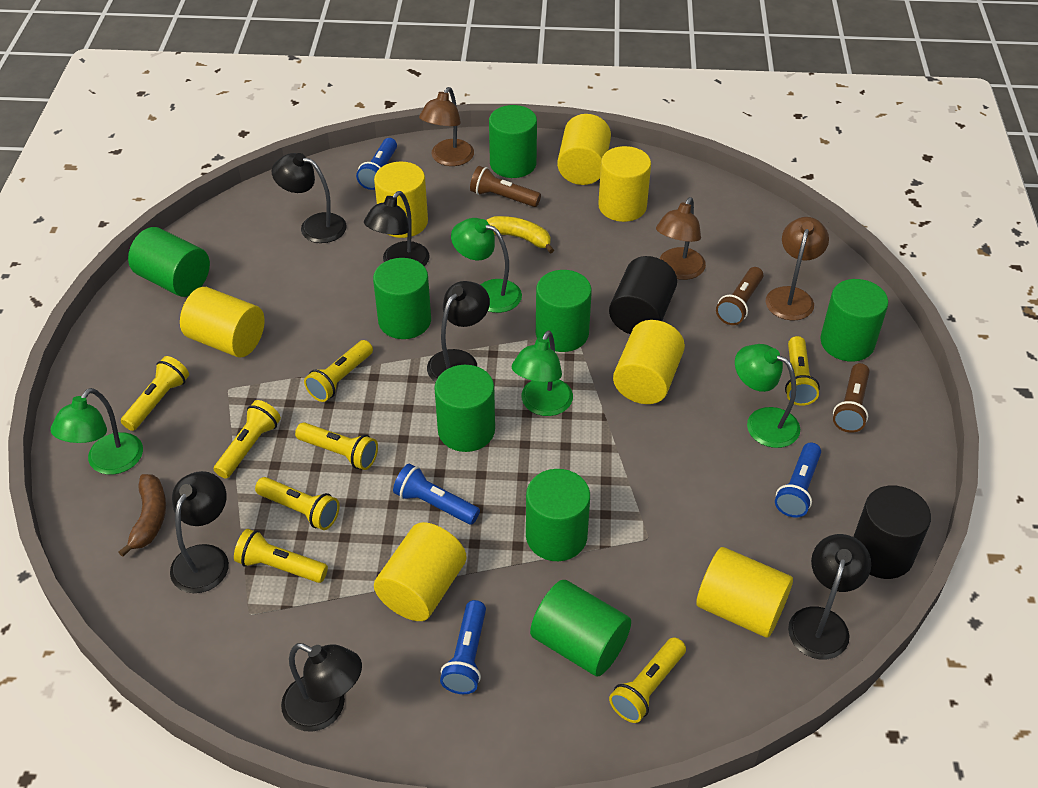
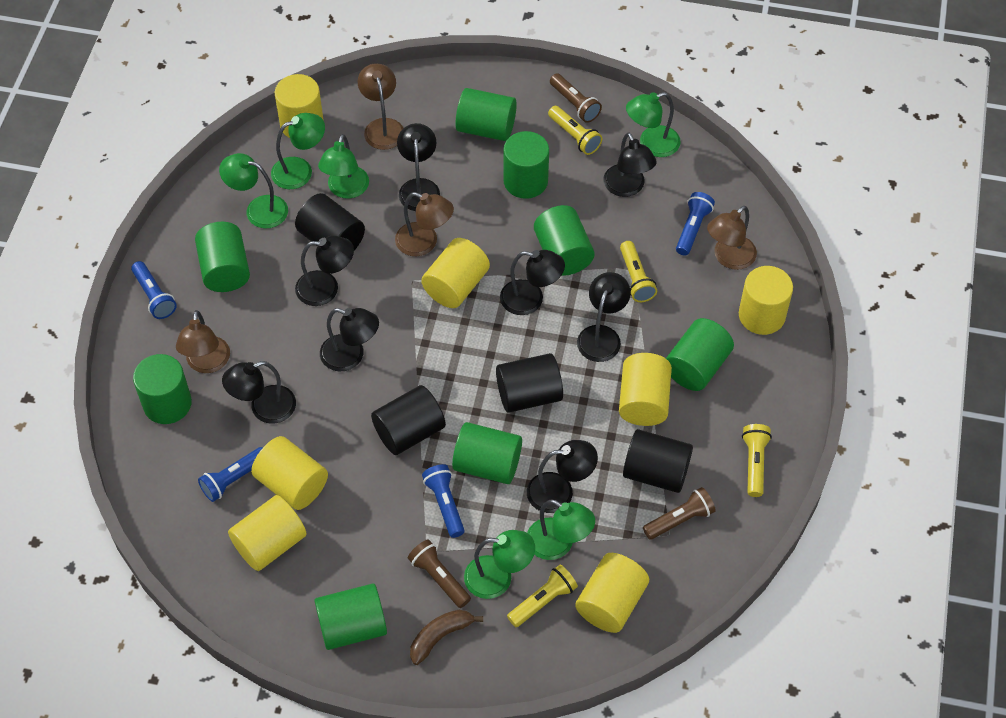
black cylinder: [609,256,677,334] [853,486,931,579] = 2 -> [295,193,365,250] [371,385,446,455] [496,353,563,413] [623,429,693,493] = 4
black lamp: [170,471,229,593] [272,153,347,243] [281,643,362,732] [364,191,430,266] [427,281,490,382] [788,534,871,659] = 6 -> [222,361,296,424] [295,236,354,306] [320,308,379,371] [397,123,440,211] [500,250,565,315] [527,440,598,513] [577,272,631,362] [603,132,657,197] = 8
brown lamp: [419,87,474,166] [656,197,706,280] [766,217,829,321] = 3 -> [176,310,230,373] [358,63,403,150] [395,192,454,256] [707,206,757,270] = 4
green lamp: [50,388,143,475] [451,218,522,313] [512,331,573,416] [735,344,800,448] = 4 -> [219,153,288,228] [271,113,325,189] [318,134,369,199] [464,530,535,599] [527,499,595,560] [626,92,681,157] = 6
yellow banana: [486,216,554,254] = 1 -> none = 0
yellow flashlight: [121,356,189,431] [214,400,281,479] [234,529,328,583] [255,477,340,530] [295,422,378,470] [304,340,373,402] [609,637,686,723] [785,336,820,406] = 8 -> [507,565,578,627] [548,106,602,155] [620,241,657,302] [742,424,772,497] = 4

